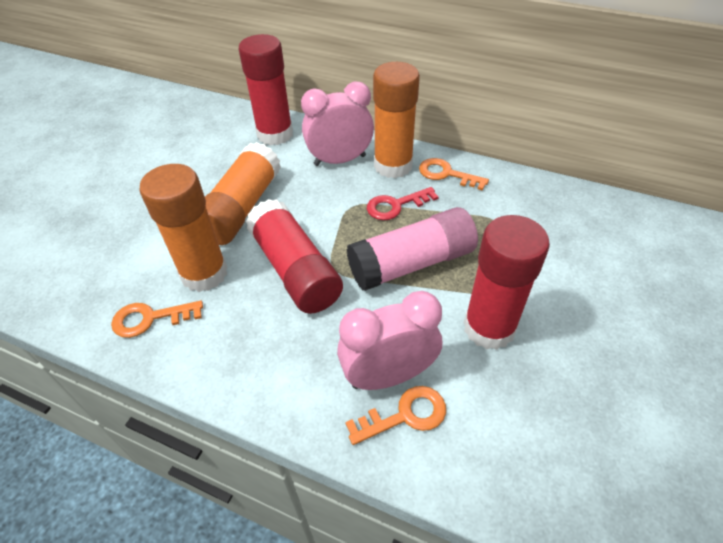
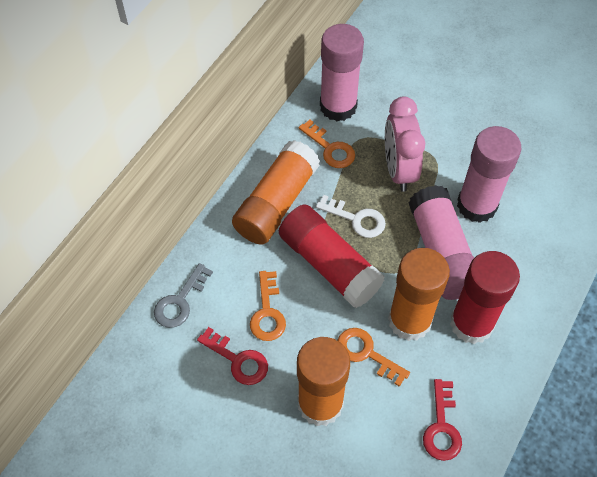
grey key: none = 0 -> [154,263,213,328] = 1
pink clock: [301,82,374,166] [337,291,442,390] = 2 -> [385,97,425,192] = 1
pink glue stick: [346,207,478,291] = 1 -> [320,24,364,121] [408,185,475,300] [457,126,521,223] = 3
red glue stick: [239,34,293,145] [246,199,343,314] [464,215,550,350] = 3 -> [279,205,385,308] [450,251,520,344] = 2
red key: [367,187,438,220] = 1 -> [197,327,268,385] [423,379,462,461] = 2
white key: none = 0 -> [316,195,386,238] = 1

